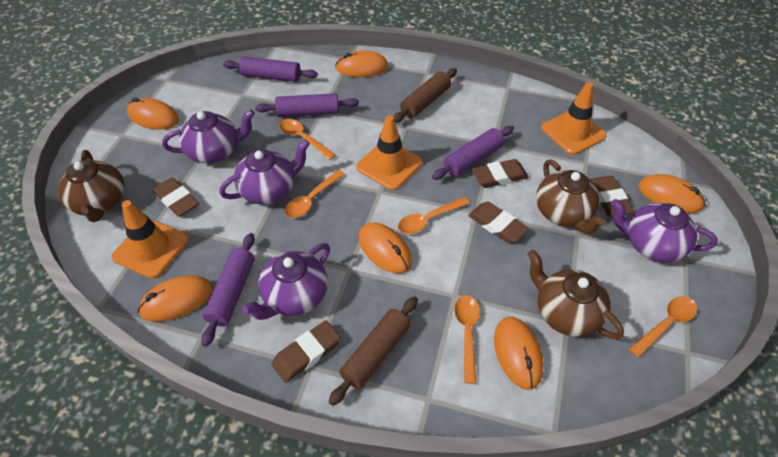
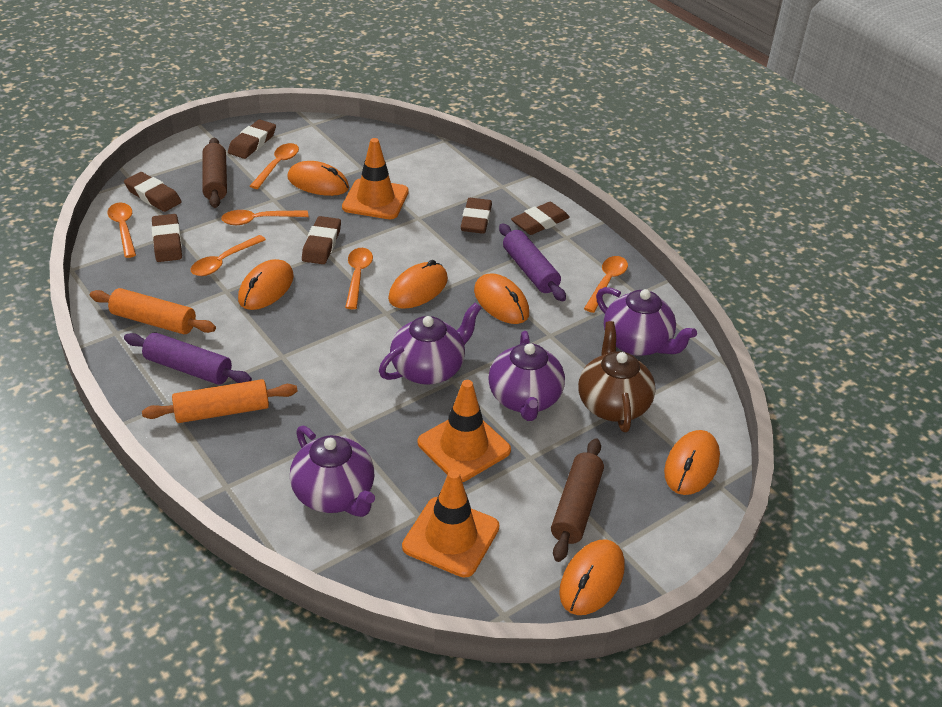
brown eraser: [152,177,199,217] [272,320,341,383] [468,202,529,243] [472,159,529,188] [590,176,634,216] = 5 -> [124,172,182,212] [152,214,182,262] [228,120,276,159] [302,216,341,264] [461,198,492,234] [511,202,570,235] = 6
brown teapot: [58,150,125,222] [528,250,624,339] [536,159,606,234] = 3 -> [578,321,656,432] = 1
orange rolling pin: none = 0 -> [90,288,216,334] [142,379,298,423] = 2
orange spoon: [279,119,336,160] [285,170,345,218] [398,197,470,234] [454,295,480,384] [629,296,697,357] = 5 -> [107,203,136,258] [191,235,266,276] [221,210,309,225] [250,143,299,189] [345,248,373,309] [584,256,628,313] = 6
purple rolling pin: [201,233,255,347] [223,57,318,82] [255,93,359,117] [432,126,514,180] = 4 -> [124,333,252,385] [499,223,566,301] = 2

